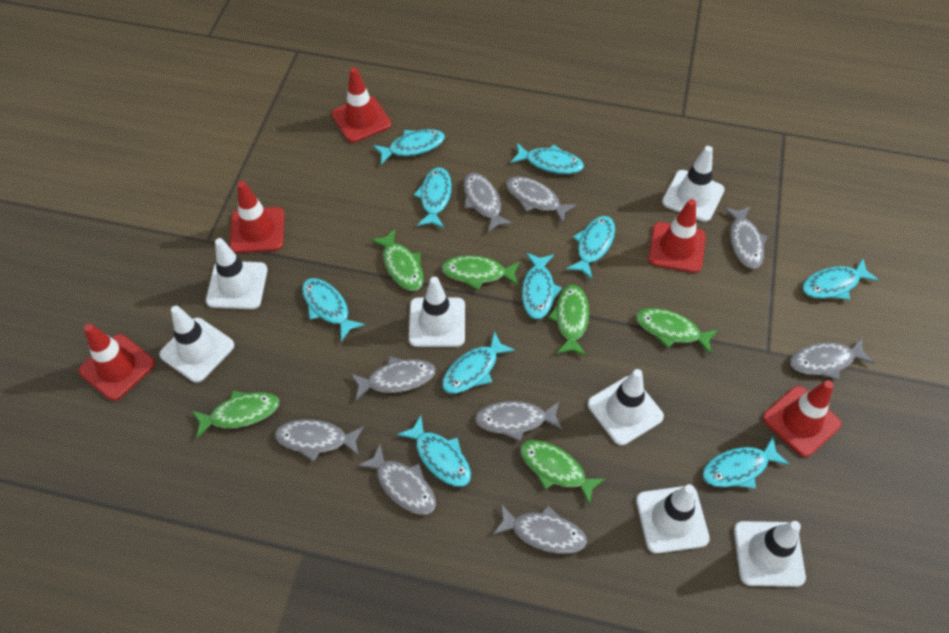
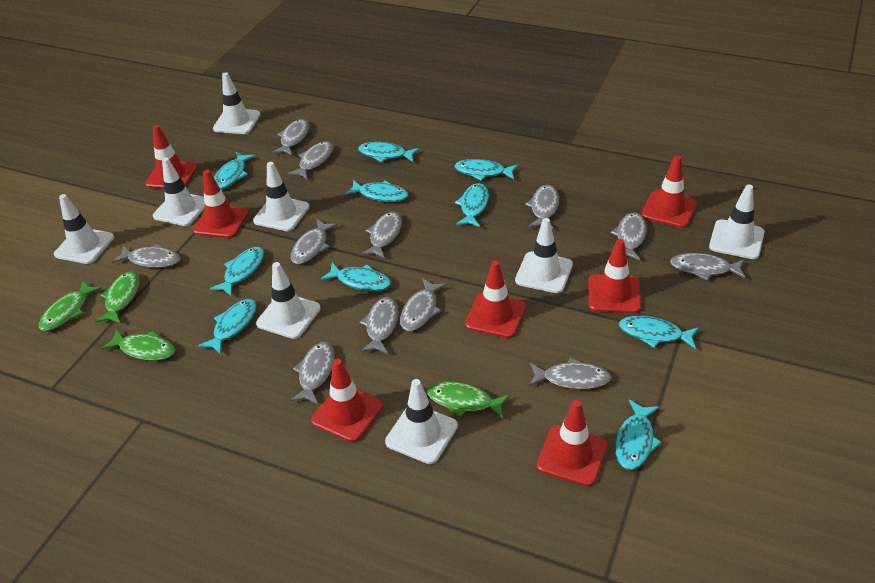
green fish: [192,391,279,439] [370,229,423,291] [441,256,520,290] [520,440,606,505] [548,285,589,356] [636,308,718,355] = 6 -> [39,280,102,331] [95,271,139,323] [101,329,175,361] [427,382,510,419] = 4
grey fish: [275,419,364,462] [350,356,435,401] [357,444,436,515] [464,173,513,233] [475,401,563,441] [492,504,587,554] [506,176,577,224] [723,206,768,269] [790,337,874,379] = 9 -> [112,244,180,268] [272,119,309,155] [288,141,333,179] [290,342,334,404] [291,219,338,264] [360,297,399,354] [361,212,402,258] [400,278,447,331] [525,185,559,229] [529,358,611,389] [611,212,647,260] [670,253,746,281] = 12
red traffic cone: [78,324,155,401] [230,181,284,253] [331,67,391,143] [648,199,706,273] [763,380,841,457] = 5 -> [145,125,197,189] [193,170,249,238] [311,359,383,442] [465,261,526,338] [537,400,608,486] [588,239,641,313] [641,155,697,228] = 7
white traffic cone: [159,306,234,383] [206,238,268,309] [409,277,465,347] [588,369,664,445] [636,484,710,554] [662,146,725,222] [734,521,806,587] = 7 -> [54,194,114,264] [153,158,205,226] [213,72,261,134] [253,162,309,231] [256,262,321,339] [385,379,458,464] [515,218,573,293] [709,184,764,259] = 8

